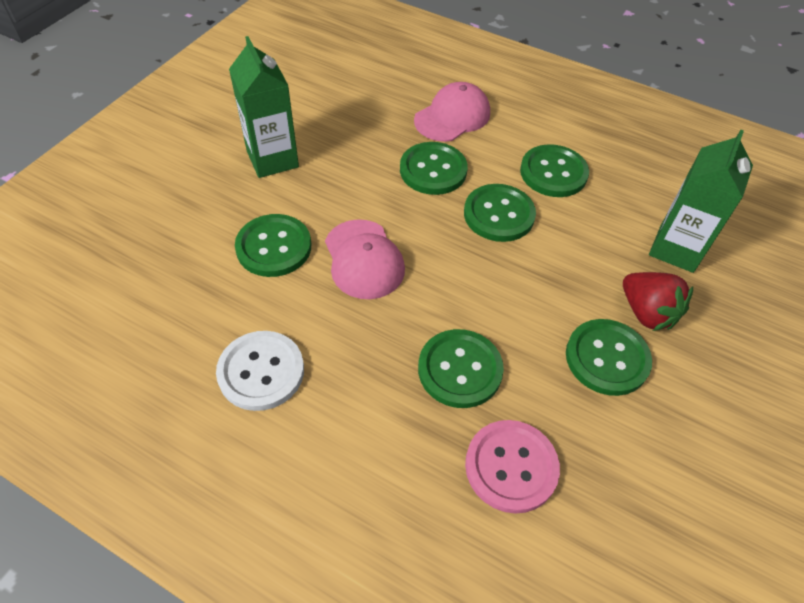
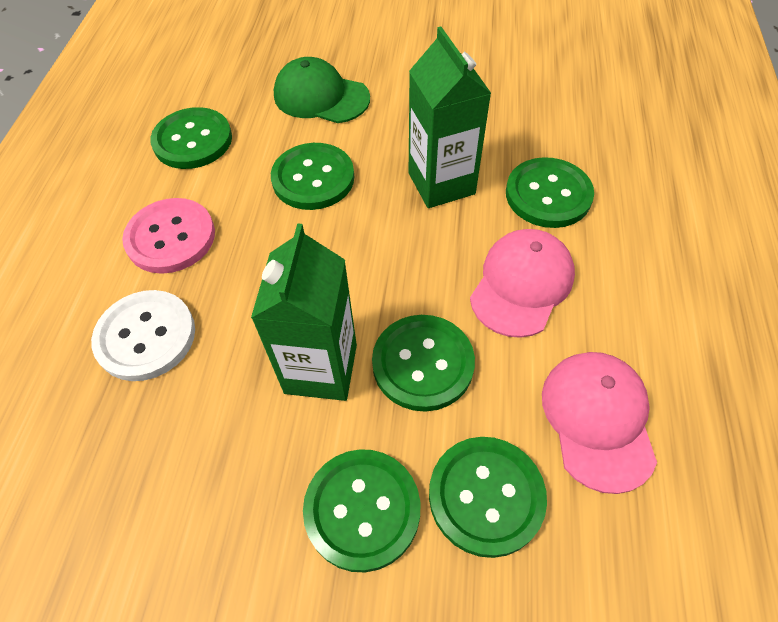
green cap: none = 0 -> [274,57,370,123] = 1
red strawberry: [623,272,693,331] = 1 -> none = 0

